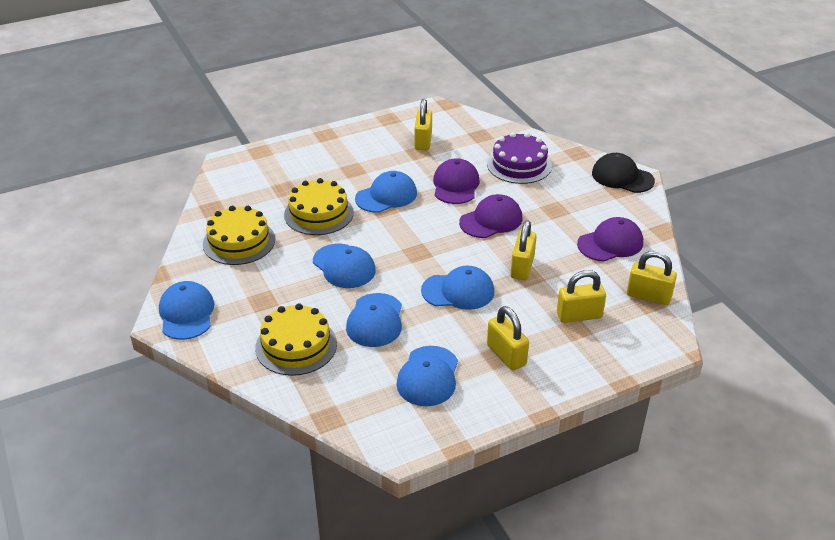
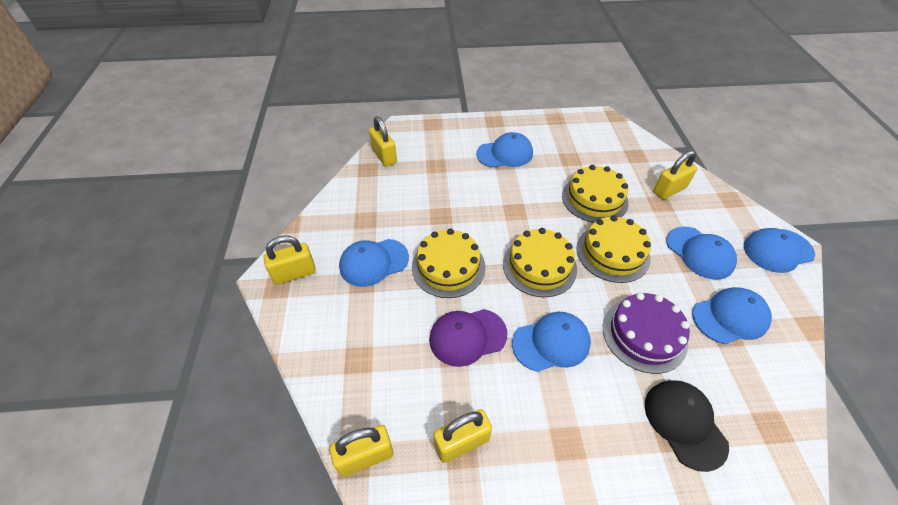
purple cap: [433,158,480,204] [459,194,522,238] [577,217,643,261] = 3 -> [429,309,507,367] = 1
yellow cake: [203,206,275,265] [255,303,337,376] [284,178,354,235] = 3 -> [412,228,485,298] [503,228,577,297] [562,165,629,223] [576,215,651,283] = 4

